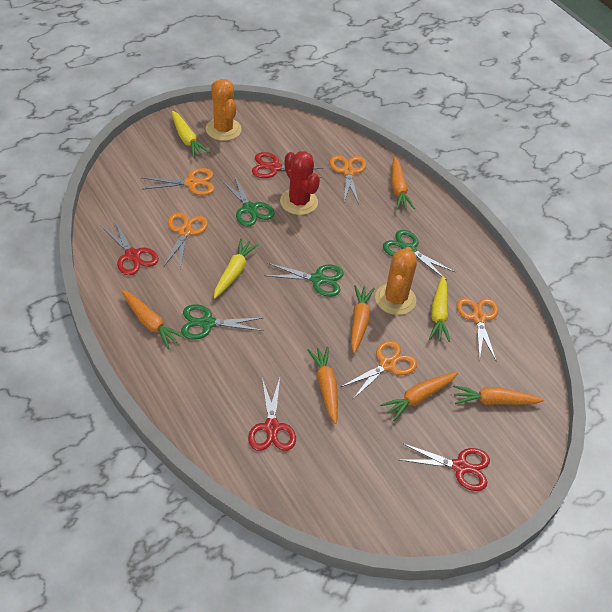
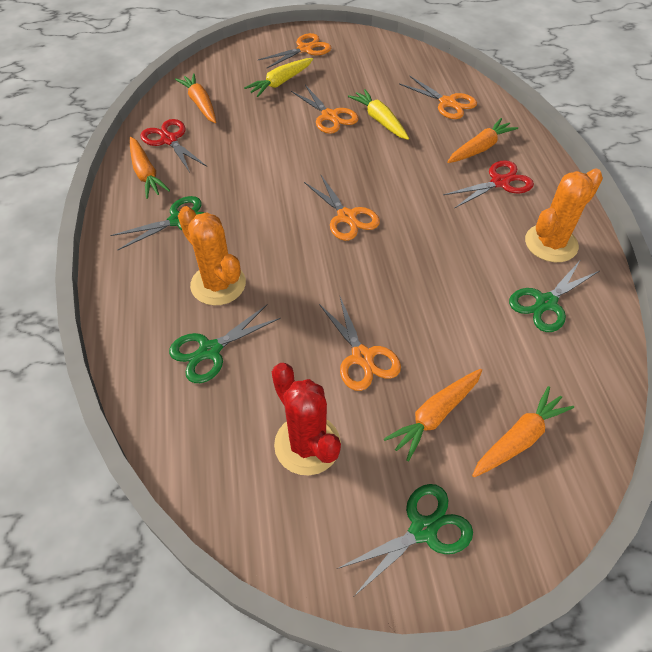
orange carrot: [121,290,185,349] [307,347,338,424] [351,285,375,353] [380,372,458,421] [392,157,415,210] [453,385,545,405] = 6 -> [130,137,170,199] [175,73,216,123] [384,369,482,461] [447,118,518,163] [472,386,574,477] = 5
red scissors: [100,220,159,275] [248,378,296,451] [252,152,323,178] [400,443,490,491] = 4 -> [140,119,207,172] [443,160,534,208] = 2
yellow carrot: [172,111,210,158] [214,238,259,298] [429,276,450,342] = 3 -> [244,58,313,97] [348,89,409,140] = 2

